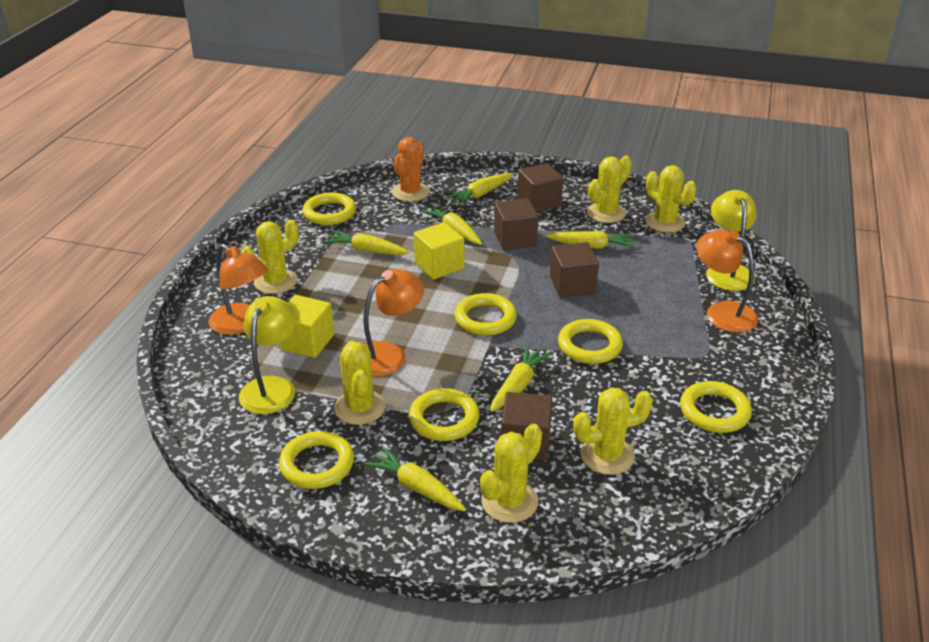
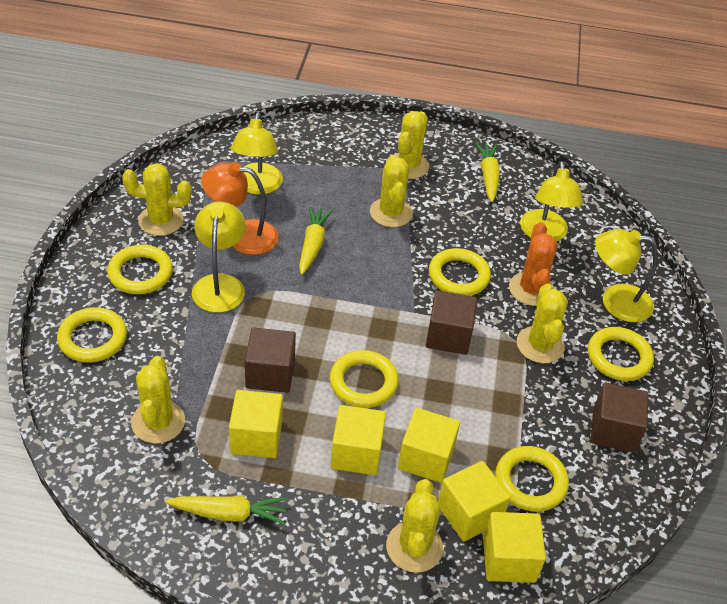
brown cube: [494,198,538,250] [501,392,553,460] [517,163,563,212] [550,242,599,298] = 4 -> [245,327,296,393] [426,290,477,355] [591,383,649,452] = 3
orange lamp: [209,244,268,335] [363,269,424,377] [697,229,758,333] = 3 -> [201,162,279,255] = 1
yellow carrot: [324,230,410,255] [364,446,466,511] [422,204,482,245] [446,173,513,205] [490,346,551,412] [546,231,635,249] = 6 -> [166,496,288,525] [299,206,333,275] [475,143,500,202] = 3
yellow cube: [279,295,334,358] [414,222,464,279] = 2 -> [229,390,283,458] [331,405,386,475] [398,408,460,483] [438,461,510,542] [483,512,546,583] = 5
yellow lamp: [239,296,297,414] [706,190,757,291] = 2 -> [192,202,245,313] [231,112,283,195] [520,161,583,242] [595,229,658,322] = 4

